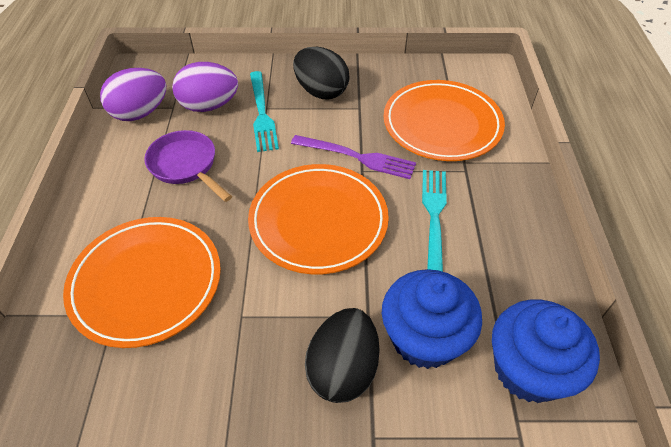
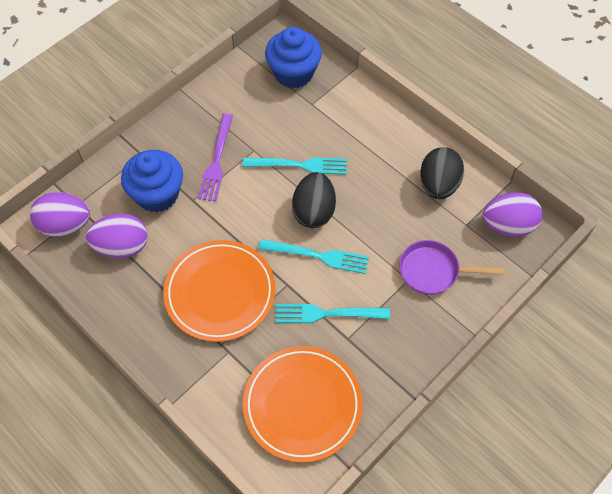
orange plate: [63,217,221,348] [248,164,389,274] [383,80,505,161] = 3 -> [163,240,275,342] [243,346,362,463] = 2
purple egg: [100,68,166,121] [172,62,238,112] = 2 -> [30,192,90,237] [86,214,148,258] [483,193,542,237] = 3
turquoise fork: [250,71,279,152] [422,170,447,272] = 2 -> [243,157,347,175] [258,239,369,274] [276,304,390,323] = 3

